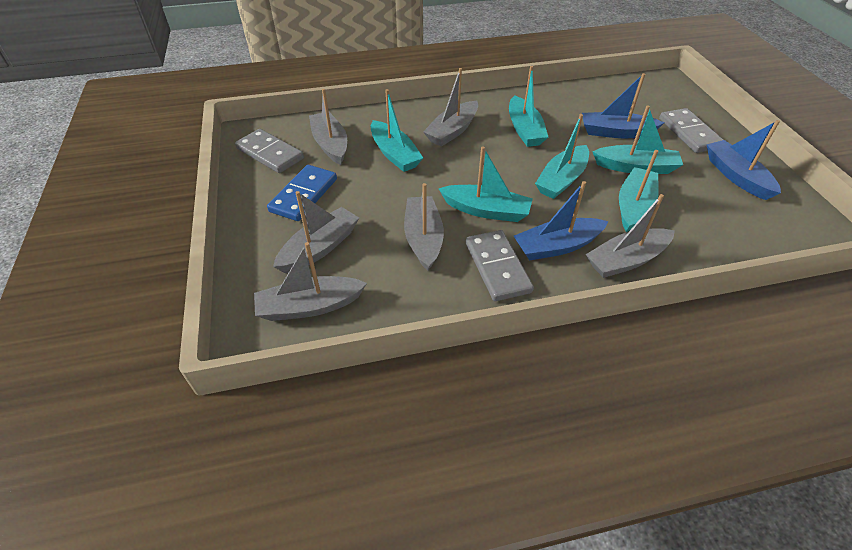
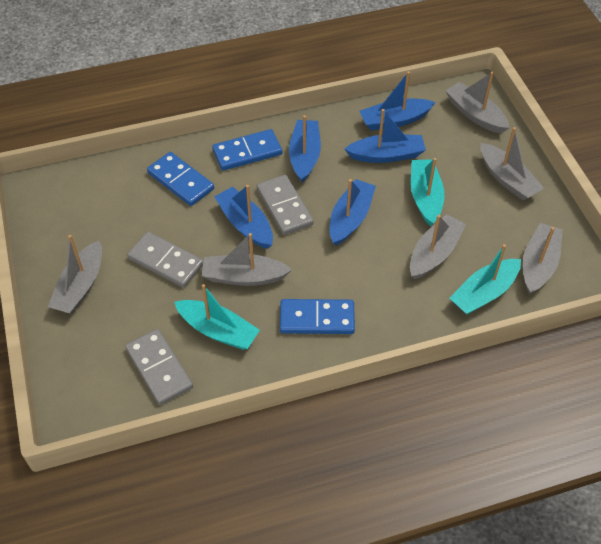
blue boat: [514,181,609,261] [582,73,664,138] [707,120,781,200] = 3 -> [214,185,273,249] [289,115,321,183] [330,179,376,246] [344,109,426,163] [360,71,436,130] = 5
blue domino: [267,165,337,221] = 1 -> [147,152,214,206] [212,129,282,171] [280,299,355,334] = 3
turquoise boat: [371,89,423,172] [438,146,533,222] [509,66,548,147] [535,114,589,199] [592,105,683,174] [619,150,659,232] = 6 -> [174,284,260,350] [411,158,445,226] [450,244,521,314] = 3

